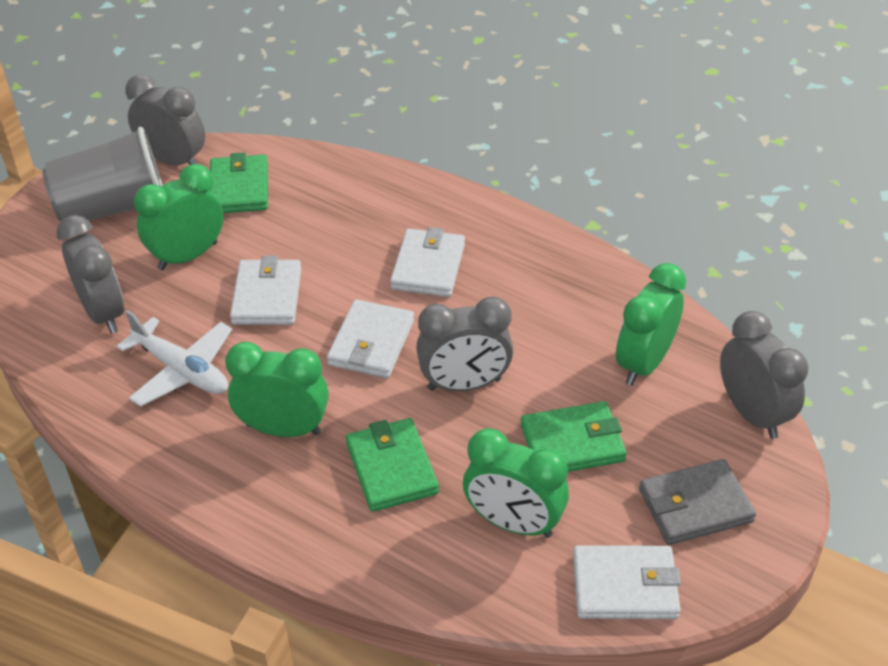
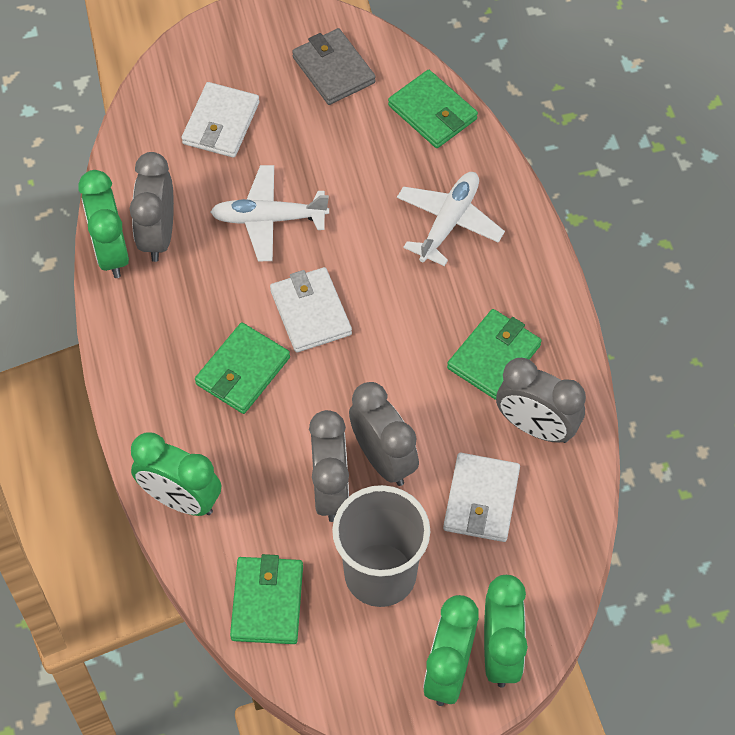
green wallet: [210,152,268,213] [346,418,439,512] [521,401,627,472] = 3 -> [195,323,290,414] [230,554,303,644] [388,70,478,148] [447,309,542,400] = 4
white plane: [116,310,232,407] = 1 -> [211,165,329,261] [397,172,505,266] = 2
white wallet: [230,256,302,325] [327,299,414,378] [390,227,465,297] [573,545,681,619] = 4 -> [182,82,259,158] [270,267,352,353] [443,453,520,542] = 3

